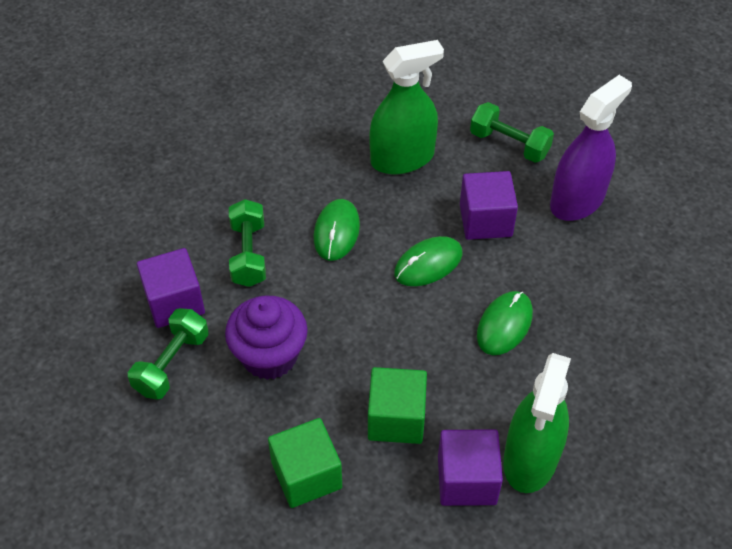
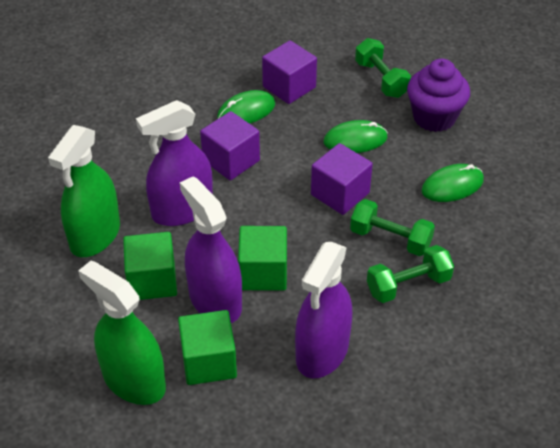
green cube: [268,418,342,508] [368,367,427,444] = 2 -> [123,232,177,300] [178,310,237,385] [238,226,287,291] = 3
purple spray bottle: [550,75,632,221] = 1 -> [136,100,213,226] [180,176,242,323] [295,242,352,378] = 3

